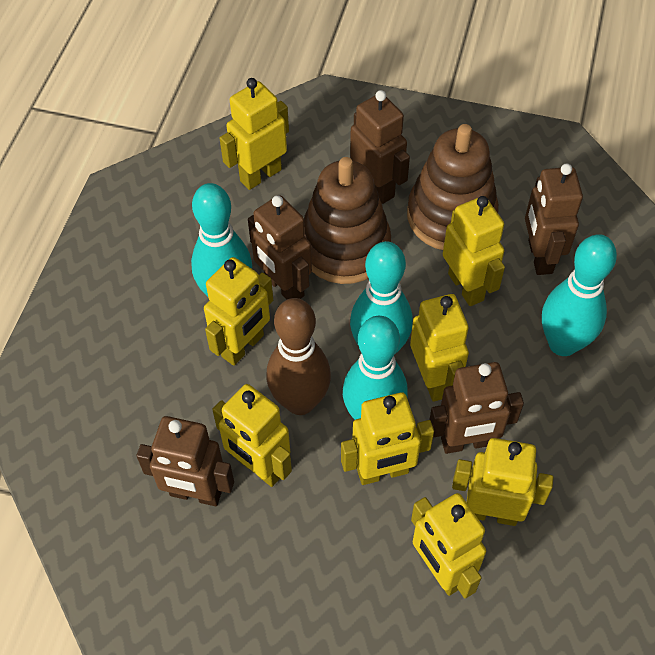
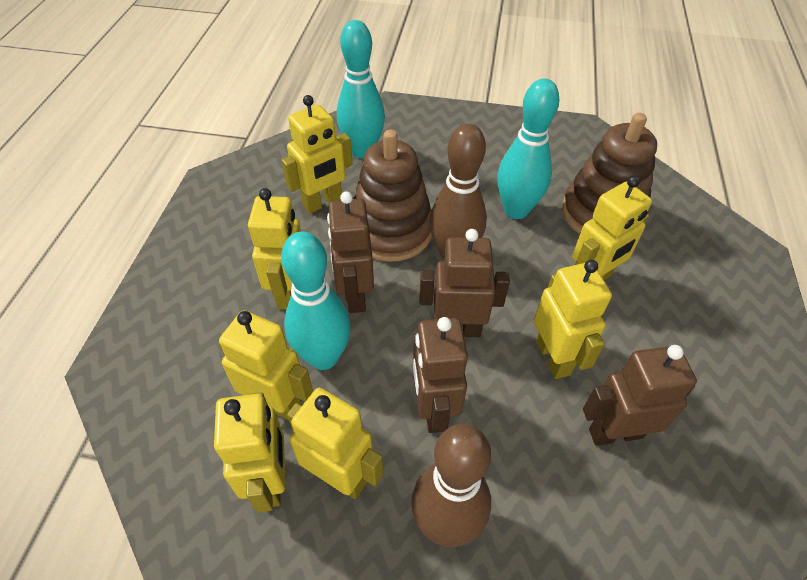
brown bowling pin: [267,298,331,415] = 1 -> [411,424,491,547] [430,124,487,260] = 2
brown robot: [137,416,234,506] [248,195,312,300] [350,90,410,204] [429,362,524,454] [525,163,583,275] = 5 -> [327,191,374,313] [413,317,468,433] [420,229,510,337] [583,345,697,446] = 4
turquoise bowling pin: [191,183,252,296] [343,316,408,420] [350,241,413,354] [542,234,617,356] = 4 -> [281,232,351,370] [337,20,385,159] [497,78,559,219] = 3
yellow robot: [204,257,273,366] [212,384,292,487] [220,78,289,190] [341,392,434,485] [410,294,469,402] [411,493,486,598] [443,196,505,306] [452,438,554,526] = 8 -> [214,393,285,513] [219,310,313,420] [248,188,301,309] [281,95,353,213] [287,388,383,499] [534,260,612,379] [572,175,652,280] = 7

